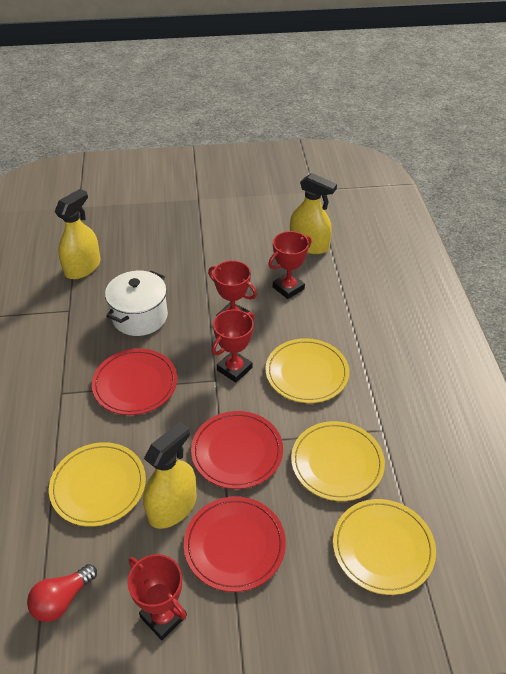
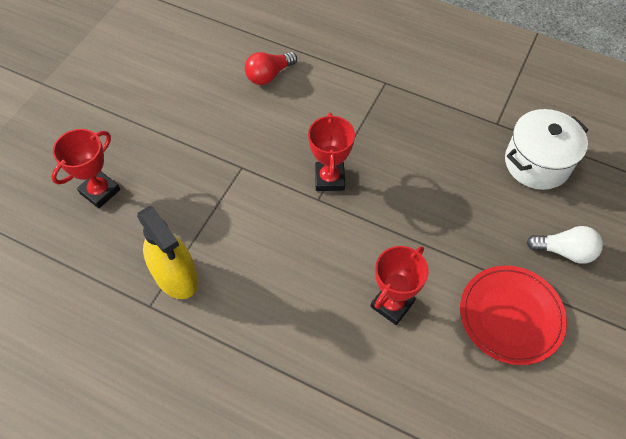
red plate: [92,349,177,415] [184,496,286,592] [191,411,283,489] = 3 -> [460,266,567,365] = 1
red trophy: [127,554,187,640] [208,260,257,316] [212,309,255,383] [268,231,312,299] = 4 -> [51,129,120,209] [308,113,355,191] [370,246,429,325] = 3
white light bulb: none = 0 -> [527,226,603,264] = 1
yellow plate: [49,442,146,527] [265,338,349,403] [291,421,385,501] [333,499,436,595] = 4 -> none = 0
yellow spray bottle: [55,189,101,279] [143,422,197,529] [290,173,337,254] = 3 -> [137,206,198,299] = 1

